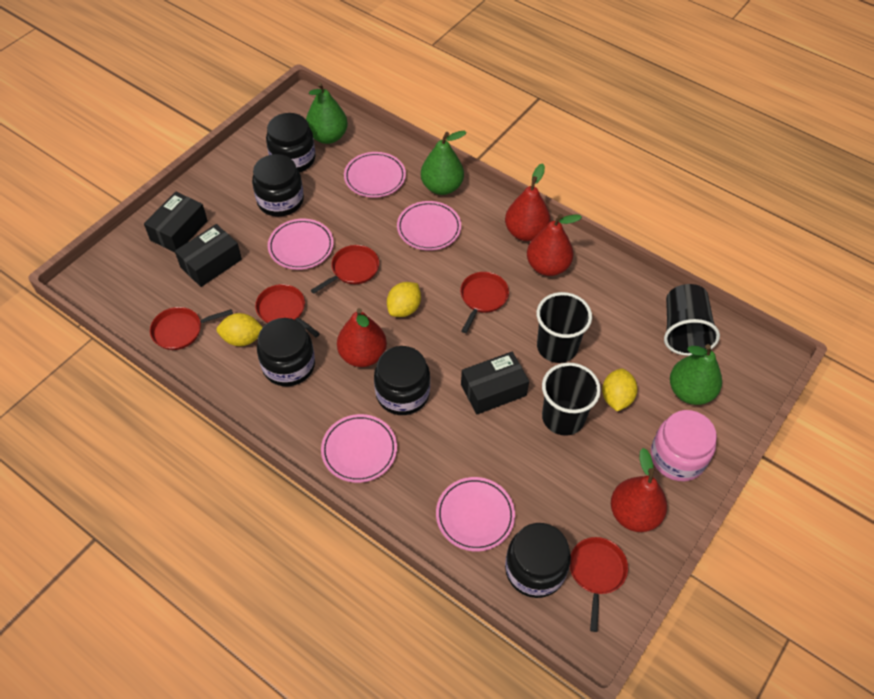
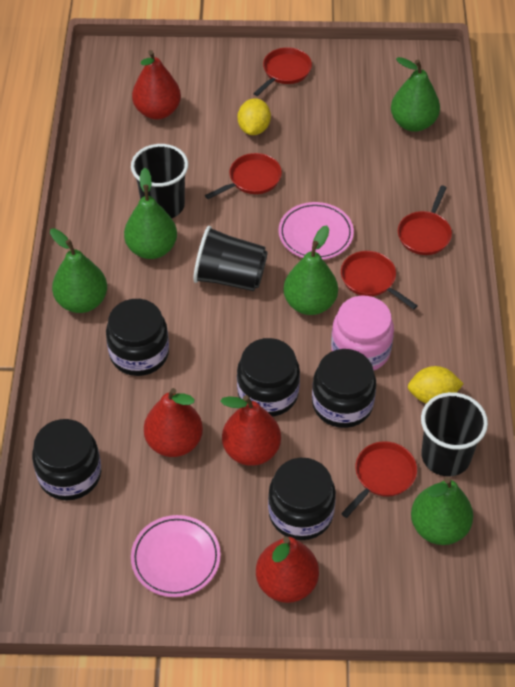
black box: [144,191,208,252] [175,224,242,287] [461,352,529,415] = 3 -> none = 0
green pear: [306,82,348,144] [421,131,467,195] [670,344,722,405] = 3 -> [50,228,107,313] [124,168,177,259] [283,225,338,315] [391,57,440,132] [411,477,473,545] = 5
pink plate: [268,219,334,270] [321,414,397,483] [344,152,406,198] [397,201,461,251] [436,477,515,551] = 5 -> [131,515,221,597] [279,202,354,260] = 2
yellow lemon: [216,313,263,346] [387,282,421,317] [602,368,638,411] = 3 -> [238,98,271,135] [408,366,464,403] = 2

